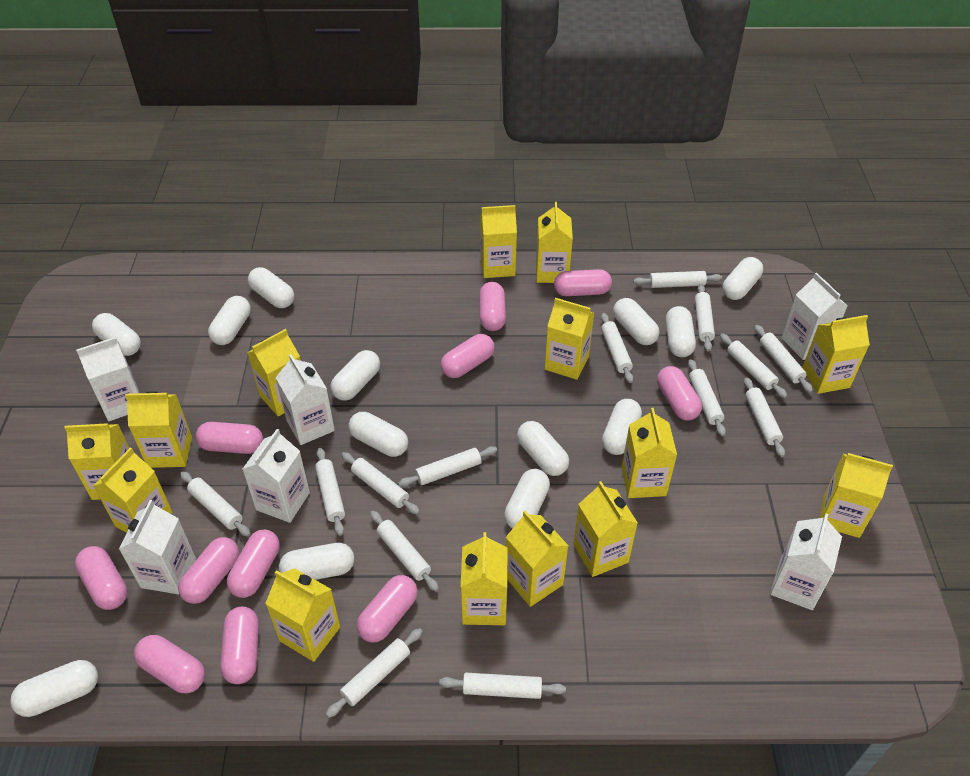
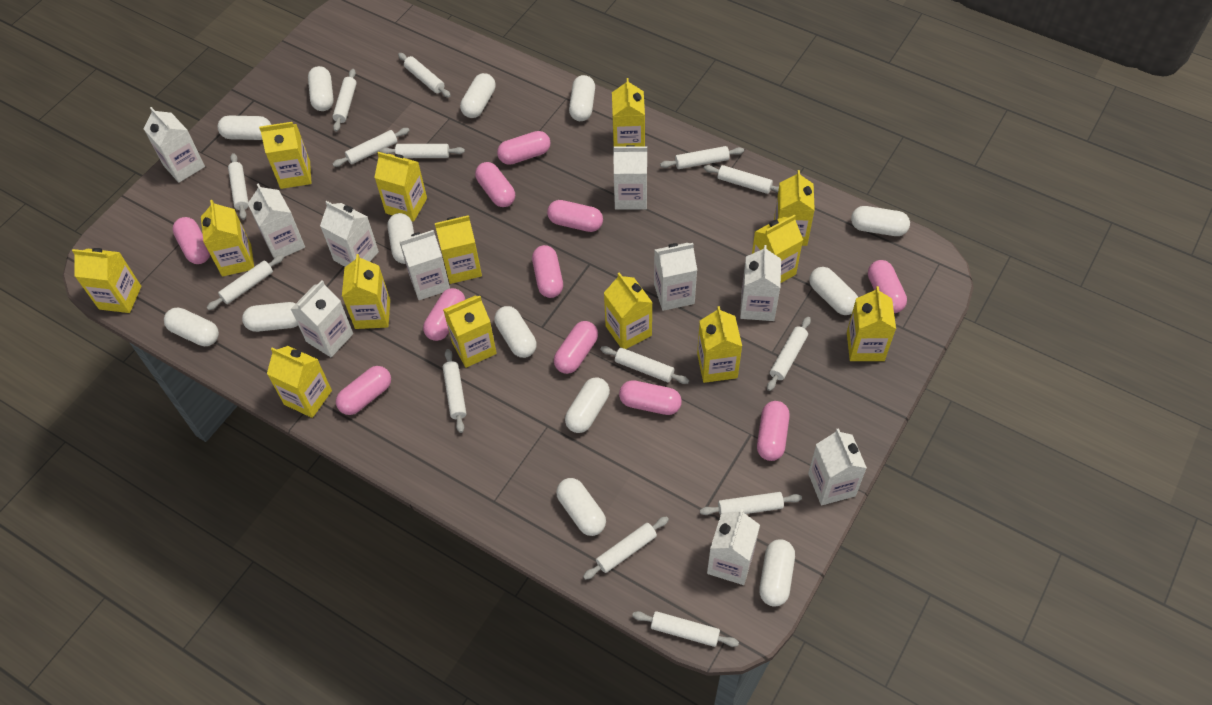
white carton: [76,337,139,421] [119,500,196,595] [243,429,310,523] [276,354,335,445] [770,514,842,610] [782,273,847,360] = 6 -> [144,107,205,183] [247,183,305,258] [291,280,353,357] [320,201,379,267] [399,230,450,300] [613,145,647,210] [654,243,697,311] [707,509,760,585] [740,245,781,321] [808,428,867,505] = 10

